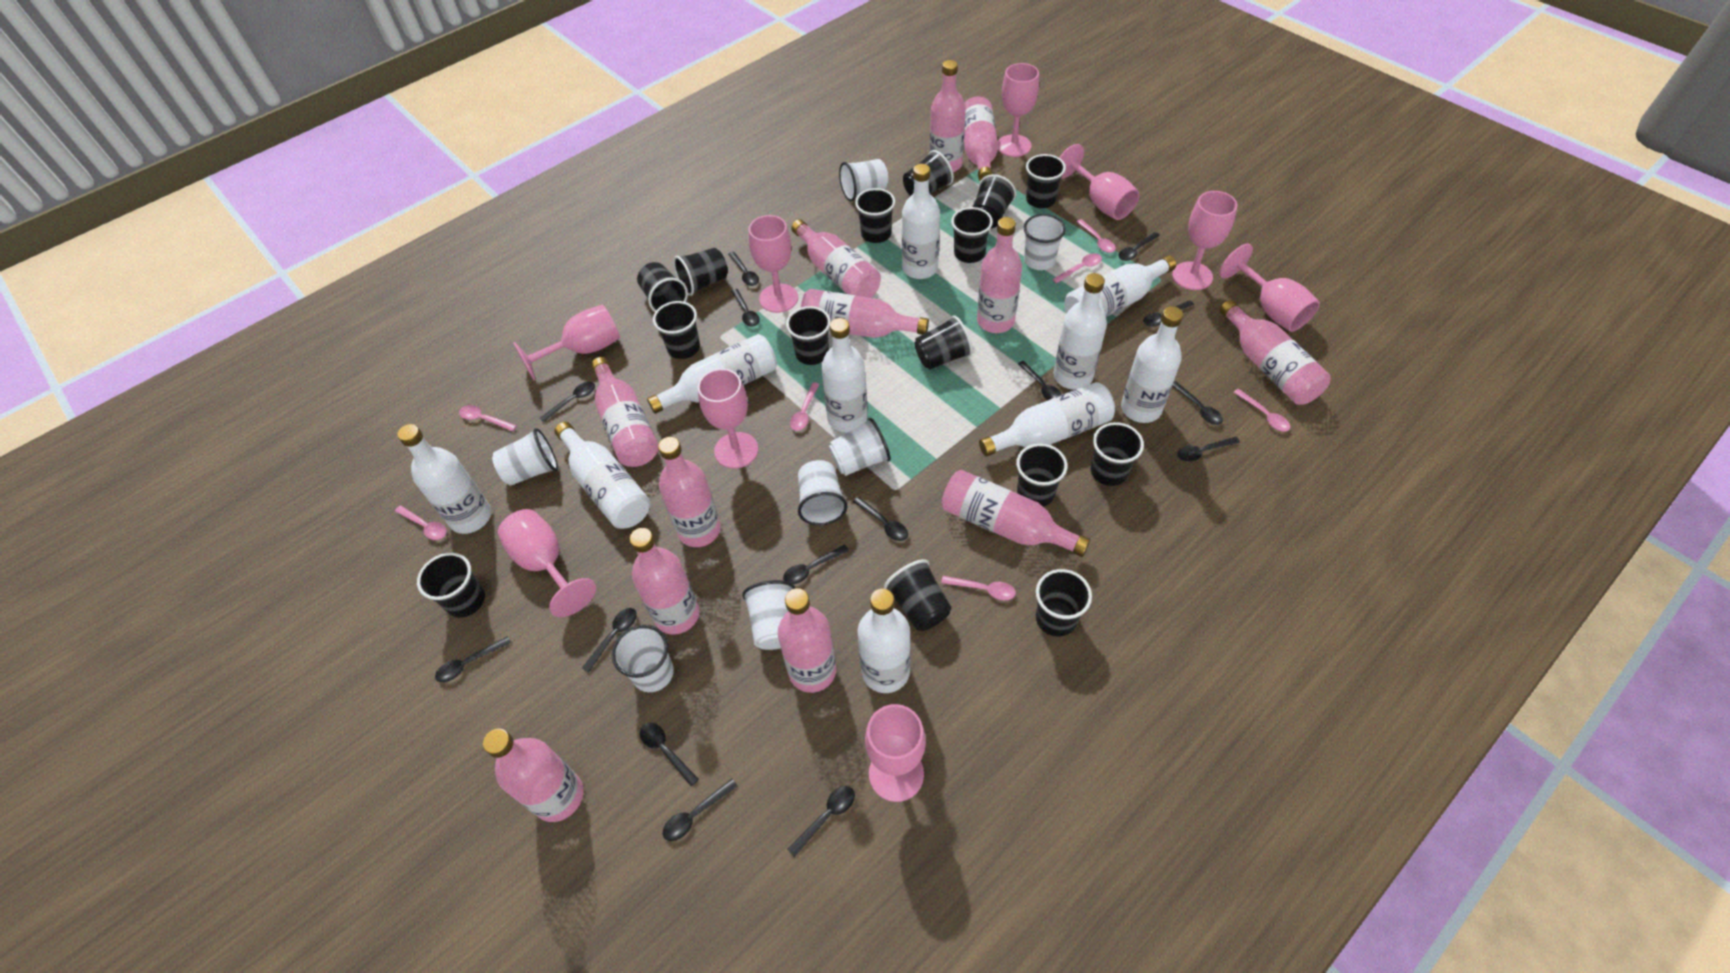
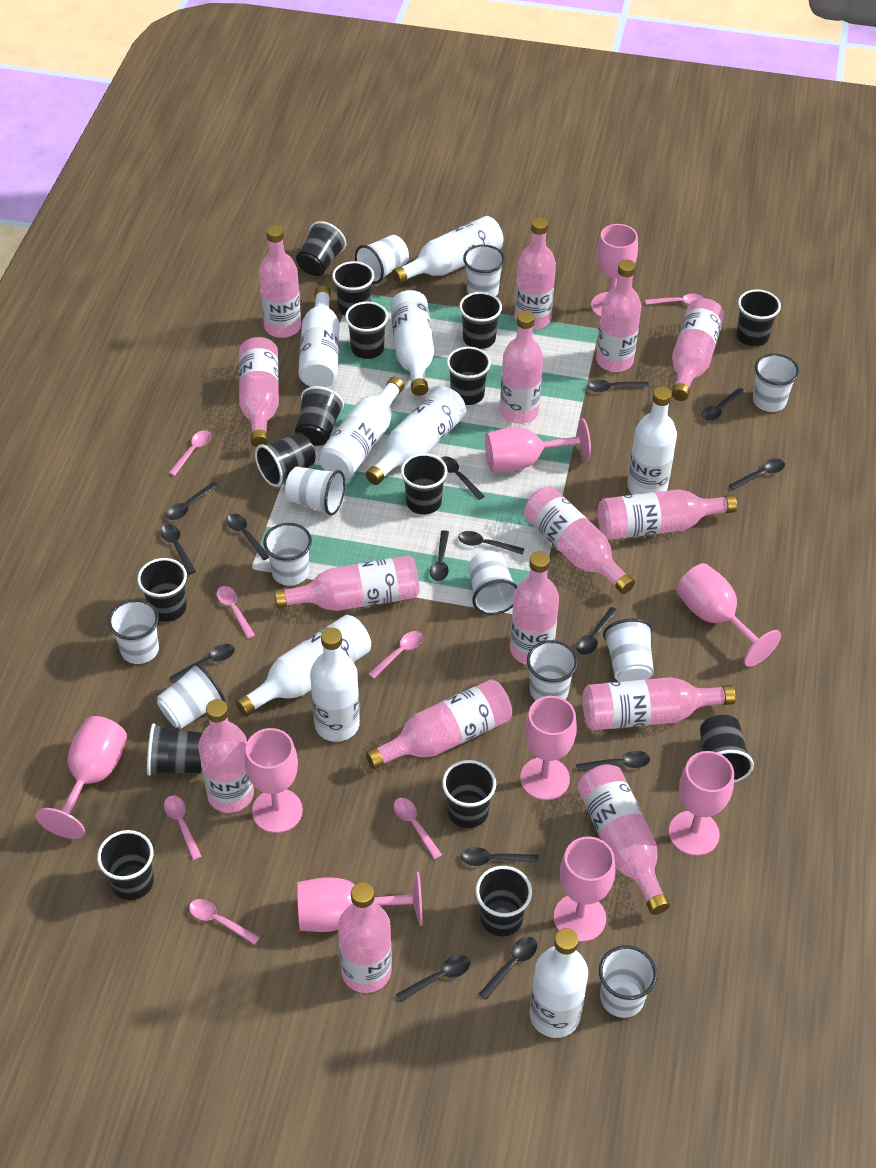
pink bottle: [483,728,583,822] [591,357,659,467] [629,528,700,635] [658,437,721,547] [778,588,836,693] [791,219,881,298] [801,289,929,338] [930,60,966,172] [941,470,1090,557] [964,96,998,181] [977,217,1022,333] [1219,299,1331,405] = 12 -> [198,699,254,813] [239,337,279,447] [259,225,301,338] [274,556,419,611] [338,882,392,993] [366,679,512,769] [500,310,543,424] [510,551,559,665] [514,217,556,330] [524,487,635,594] [577,764,670,915] [583,677,736,730] [596,259,641,372] [598,489,737,540] [672,298,724,401] = 15
white bottle: [397,424,491,534] [554,422,650,529] [647,334,777,414] [821,318,868,432] [858,589,911,693] [902,164,940,279] [979,382,1115,457] [1053,273,1107,390] [1064,255,1176,317] [1121,306,1183,423] = 10 -> [236,615,371,717] [298,285,340,387] [310,627,360,742] [318,377,404,479] [365,387,466,485] [390,290,434,396] [392,216,503,284] [530,928,588,1038] [627,387,677,495] = 9
white cup: [492,428,558,486] [612,625,674,692] [742,580,795,650] [798,460,847,525] [829,418,891,476] [839,159,888,201] [1024,214,1066,270] = 7 -> [108,599,159,664] [157,663,226,729] [263,523,312,586] [285,467,345,516] [355,235,409,284] [463,245,505,296] [468,551,518,615] [527,640,578,701] [599,945,657,1018] [603,618,654,682] [753,353,799,412] = 11

